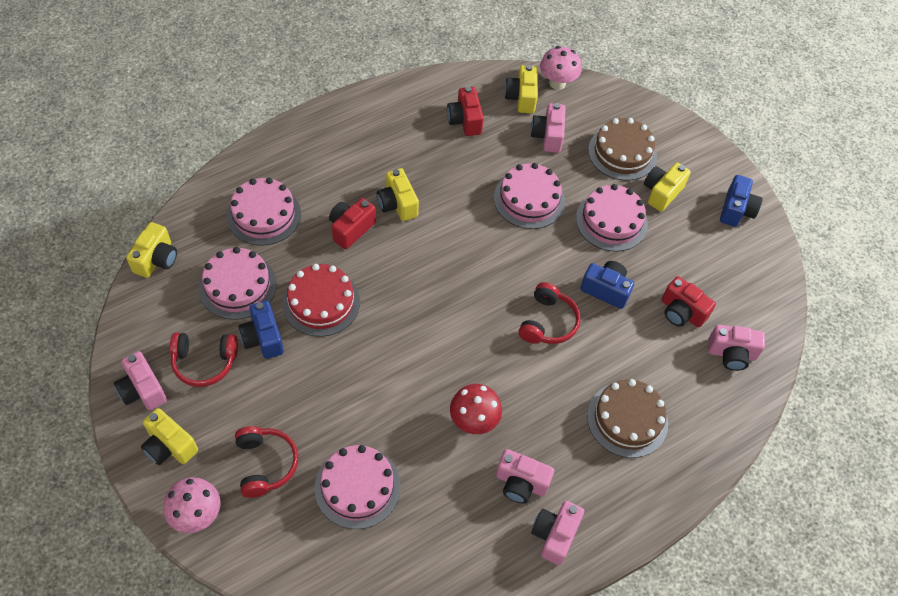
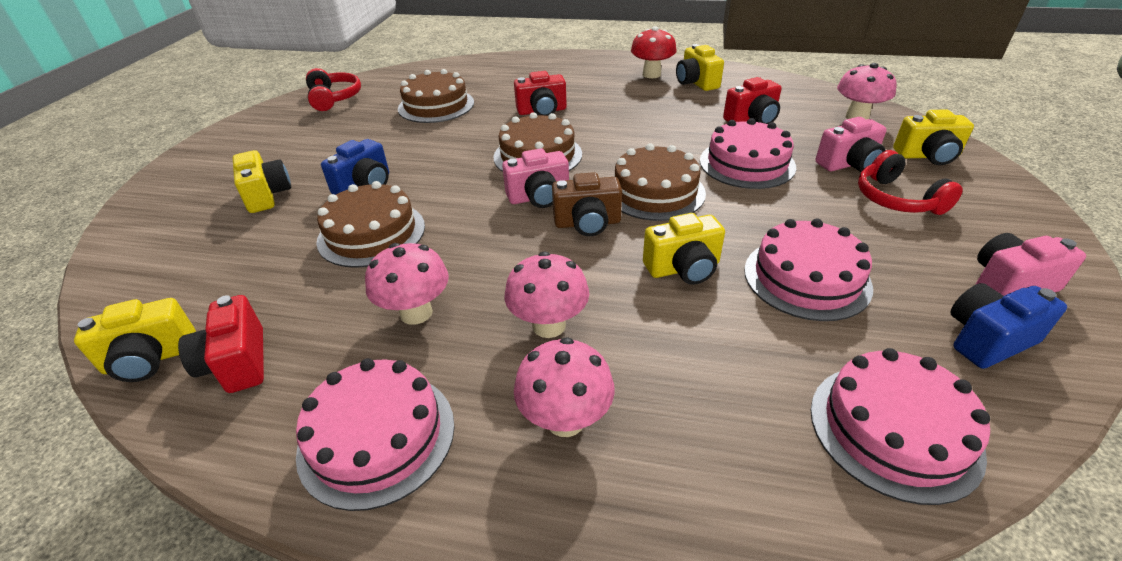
blue camera: [238,301,284,359] [580,261,634,309] [720,175,763,227] = 3 -> [321,139,389,195] [950,283,1067,369] = 2
brown cake: [587,379,668,458] [588,118,657,181] = 2 -> [317,181,425,268] [398,69,474,123] [493,112,582,172] [614,144,706,221] = 4
brown camera: none = 0 -> [552,172,622,236] = 1
pink cake: [199,247,277,320] [227,178,301,246] [315,445,401,529] [494,163,565,229] [576,184,648,252] = 5 -> [296,358,454,511] [700,118,796,189] [744,218,873,321] [811,348,990,505] = 4
pink camera: [114,351,167,410] [496,449,554,504] [531,103,565,153] [531,501,584,565] [708,325,765,371] = 5 -> [502,148,569,208] [815,117,887,172] [975,233,1086,296] = 3
pink mushroom: [163,477,220,533] [540,46,582,90] = 2 -> [365,243,449,325] [504,252,589,338] [514,337,614,437] [837,63,897,120] = 4
red cake: [282,264,360,337] = 1 -> none = 0
red headphones: [170,333,238,387] [235,426,298,498] [519,282,581,344] = 3 -> [306,68,361,111] [858,150,963,215] = 2

